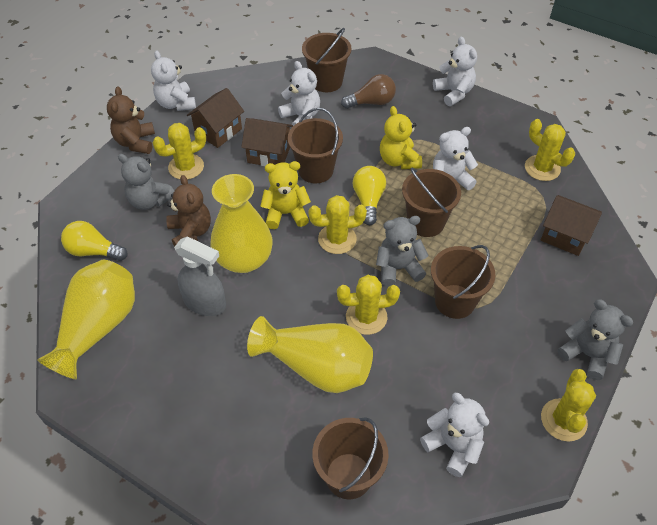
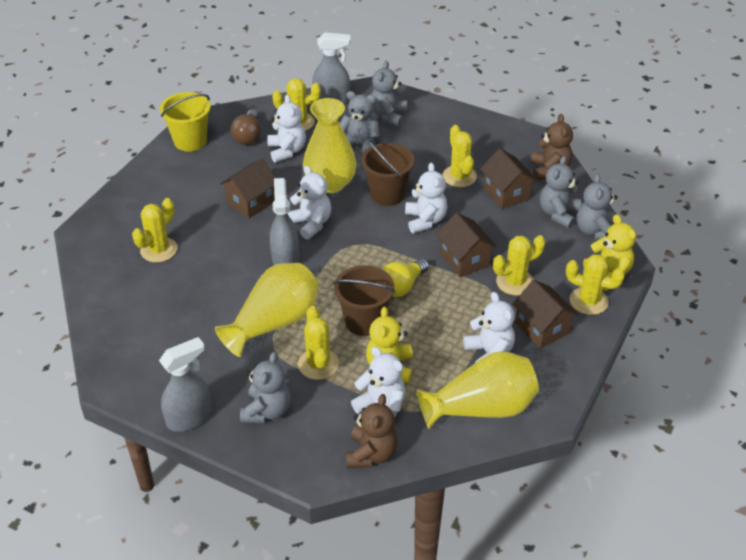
brown bucket: [288,108,343,183] [302,28,352,92] [312,417,388,499] [402,167,461,237] [431,245,495,319] = 5 -> [333,265,395,336] [361,139,415,206] = 2
brown house: [187,88,244,148] [241,118,293,166] [541,195,602,256] = 3 -> [220,159,275,218] [436,212,497,277] [480,148,537,209] [512,280,579,349] = 4
grey spray bottle: [174,236,226,316] = 1 -> [159,337,211,432] [270,178,299,265] [312,32,351,104] = 3
grey teddy bear: [118,154,174,210] [376,216,429,287] [558,299,633,380] = 3 -> [240,352,291,423] [340,91,380,153] [371,61,407,127] [540,156,581,228] [577,174,617,240] = 5
yellow bucket: none = 0 -> [160,92,211,152] = 1
yellow cactus: [153,123,206,180] [308,195,367,254] [337,275,400,335] [525,119,575,181] [541,369,596,442] = 5 -> [132,198,178,263] [272,78,321,131] [298,306,339,380] [443,125,477,187] [493,235,545,296] [566,254,625,315] = 6
yellow light bulb: [61,221,128,261] [353,166,386,225] = 2 -> [382,259,429,297] = 1

